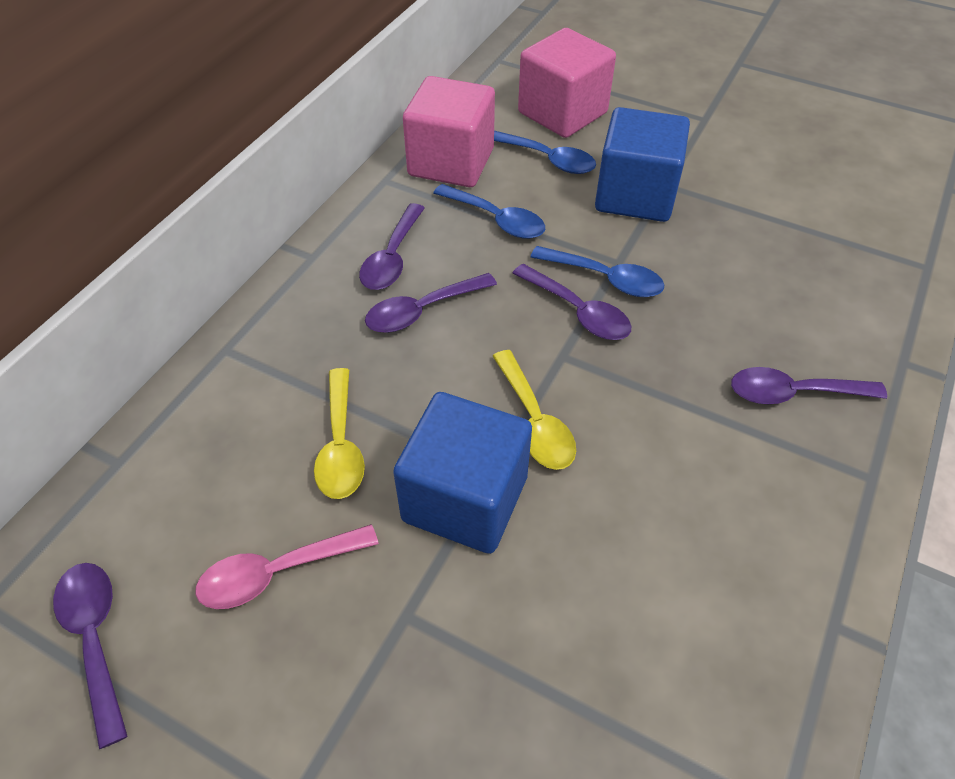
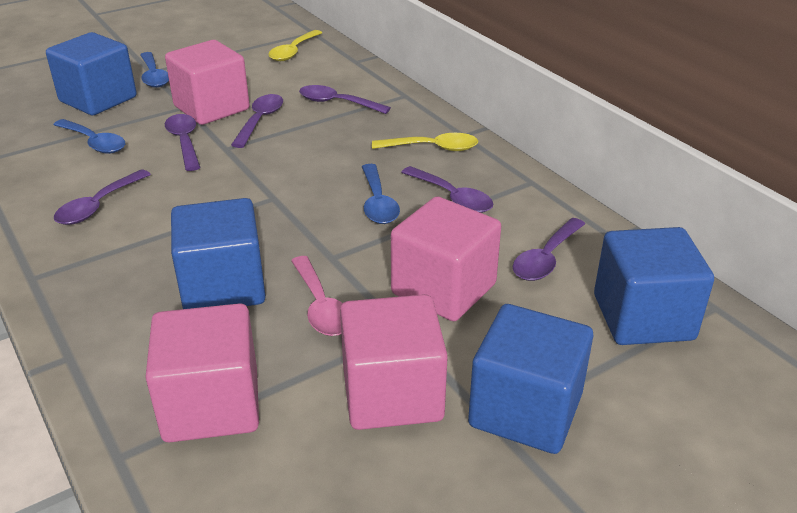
blue cube: [393,392,532,554] [595,107,690,222] = 2 -> [46,32,137,115] [171,198,266,309] [468,304,593,454] [594,227,714,345] = 4
pink cube: [403,76,495,187] [518,28,616,138] = 2 -> [145,303,259,442] [165,40,250,125] [340,294,448,430] [391,196,501,321] = 4
purple spoon: [53,563,128,749] [359,203,425,290] [365,273,497,333] [512,264,631,340] [731,367,887,404] = 5 -> [54,170,151,225] [165,114,201,171] [231,94,283,148] [299,85,391,114] [401,166,493,213] [513,218,585,281] = 6

